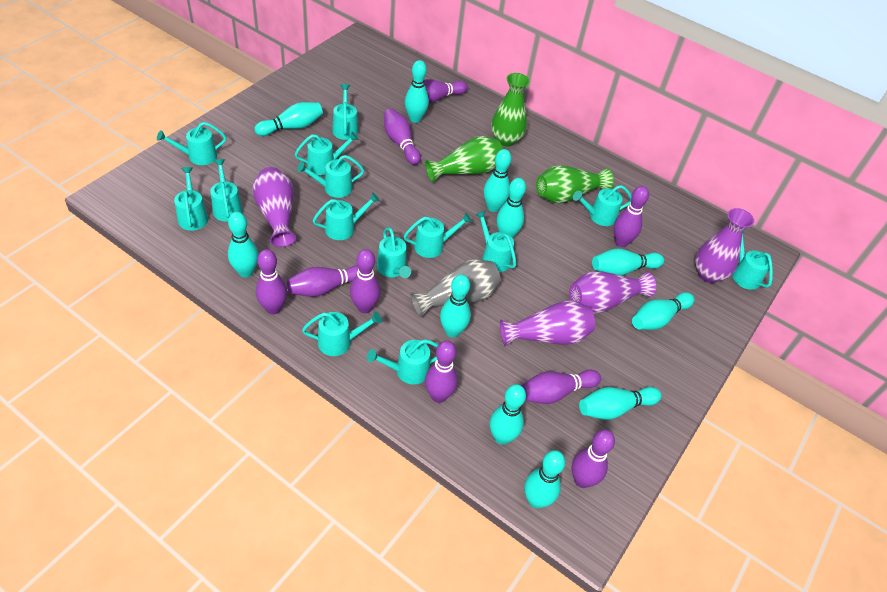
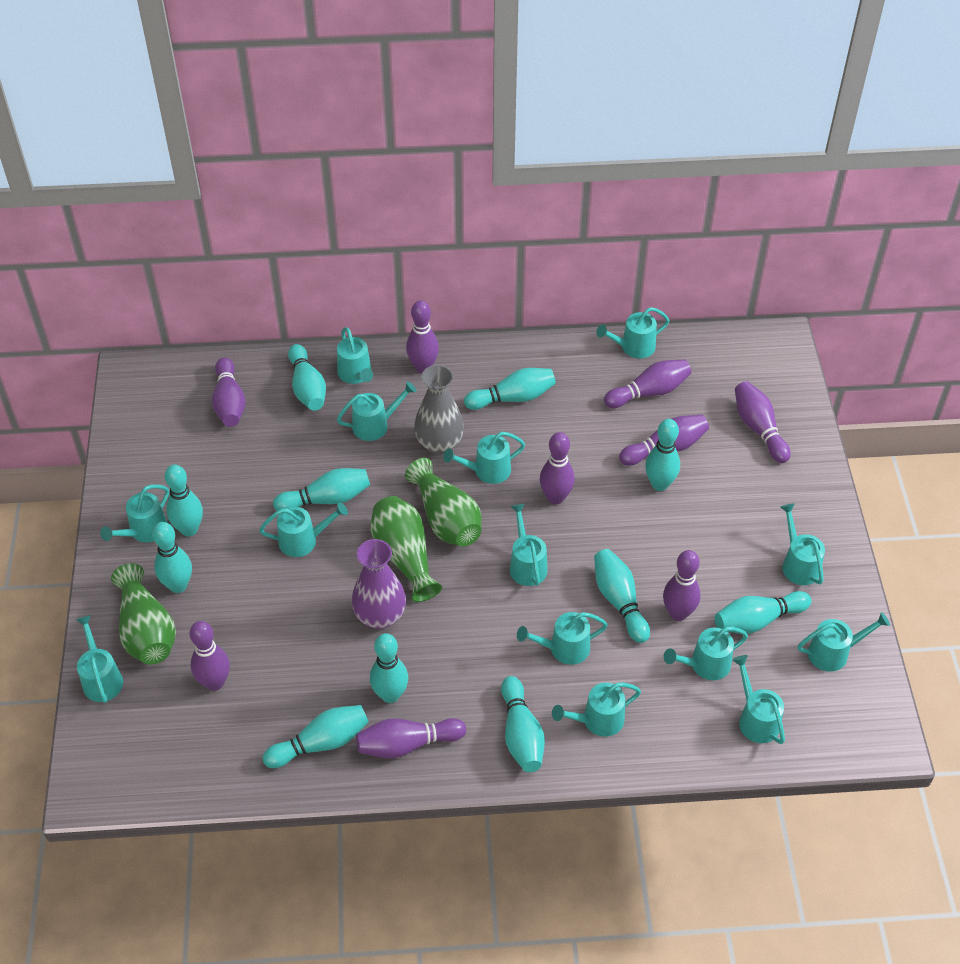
purple vase: [253,167,296,247] [500,301,595,347] [569,271,656,313] [695,208,754,283] = 4 -> [352,539,406,629] = 1

